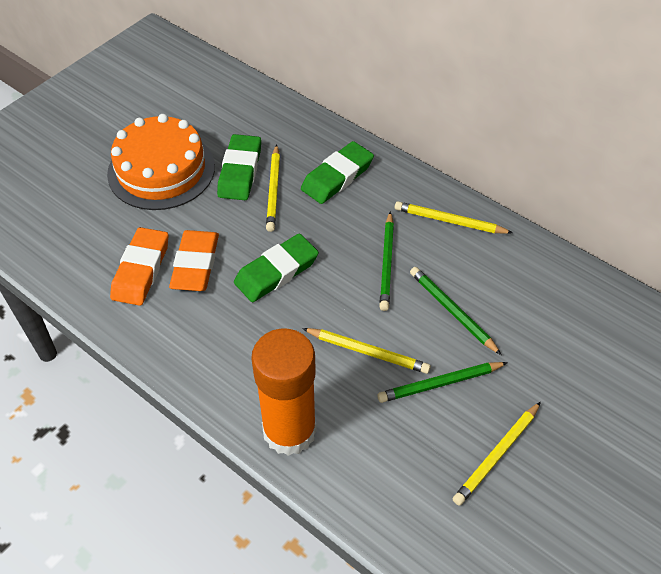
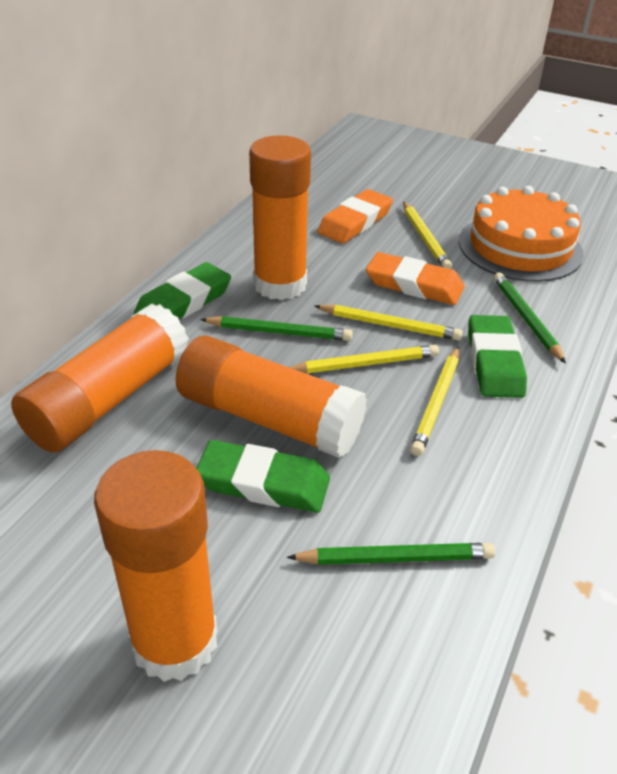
orange glue stick: [251,329,317,456] = 1 -> [11,303,189,453] [94,450,217,682] [176,336,367,458] [249,135,311,300] = 4

